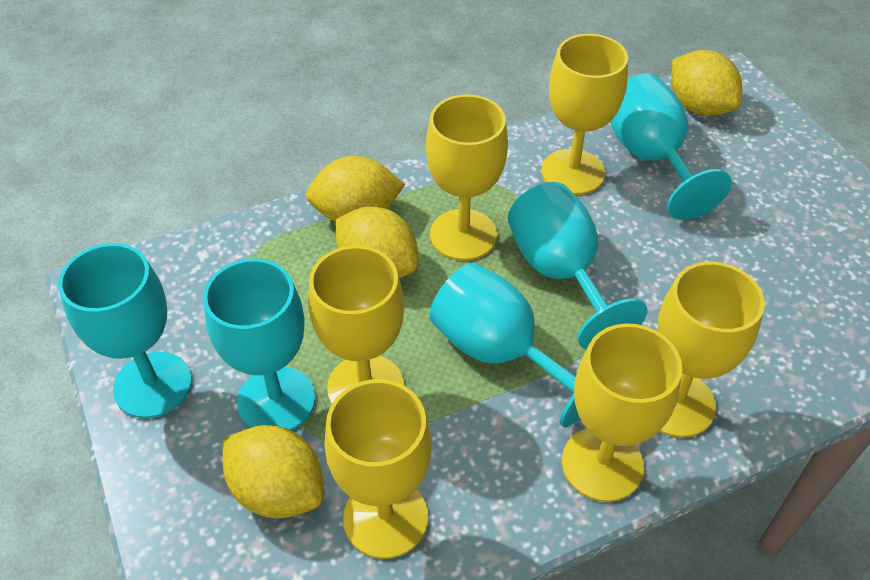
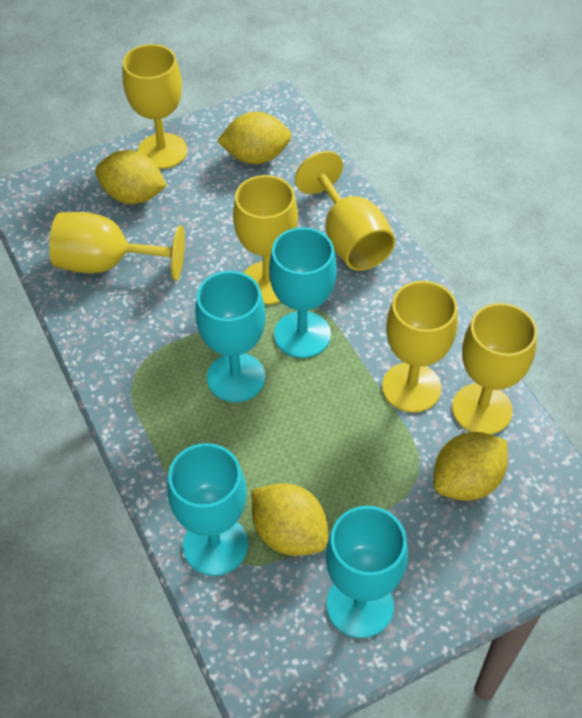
turquoise goblet: [58,243,192,418] [203,259,315,430] [430,263,579,427] [508,182,647,350] [610,74,732,220] = 5 -> [167,443,248,576] [195,271,266,402] [269,227,337,358] [326,506,408,638] = 4

